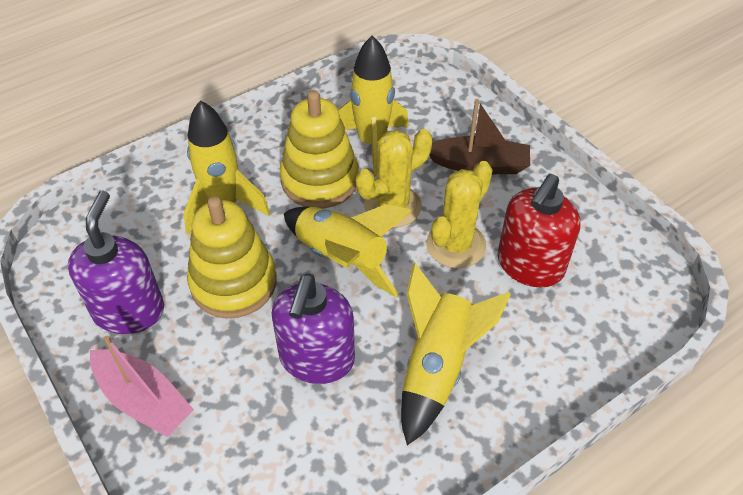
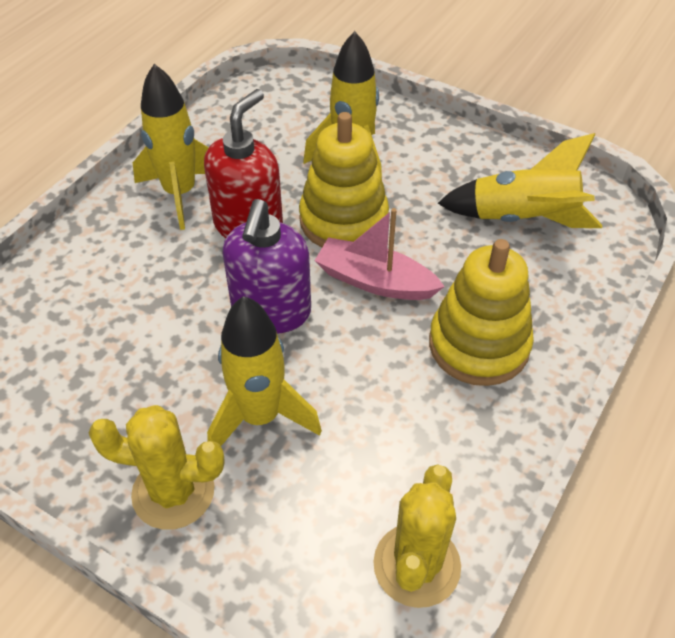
brown boat: [429,99,530,174] = 1 -> none = 0
purple soap dispenser: [68,191,164,334] [271,274,355,384] = 2 -> [223,199,311,334] = 1

